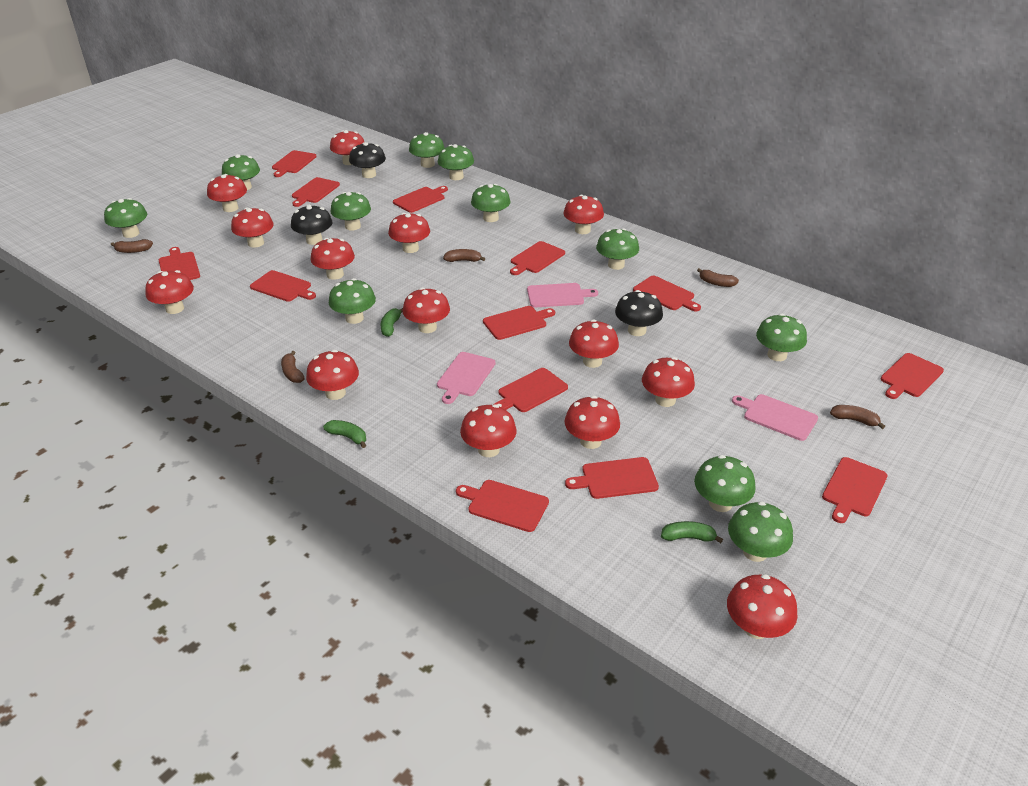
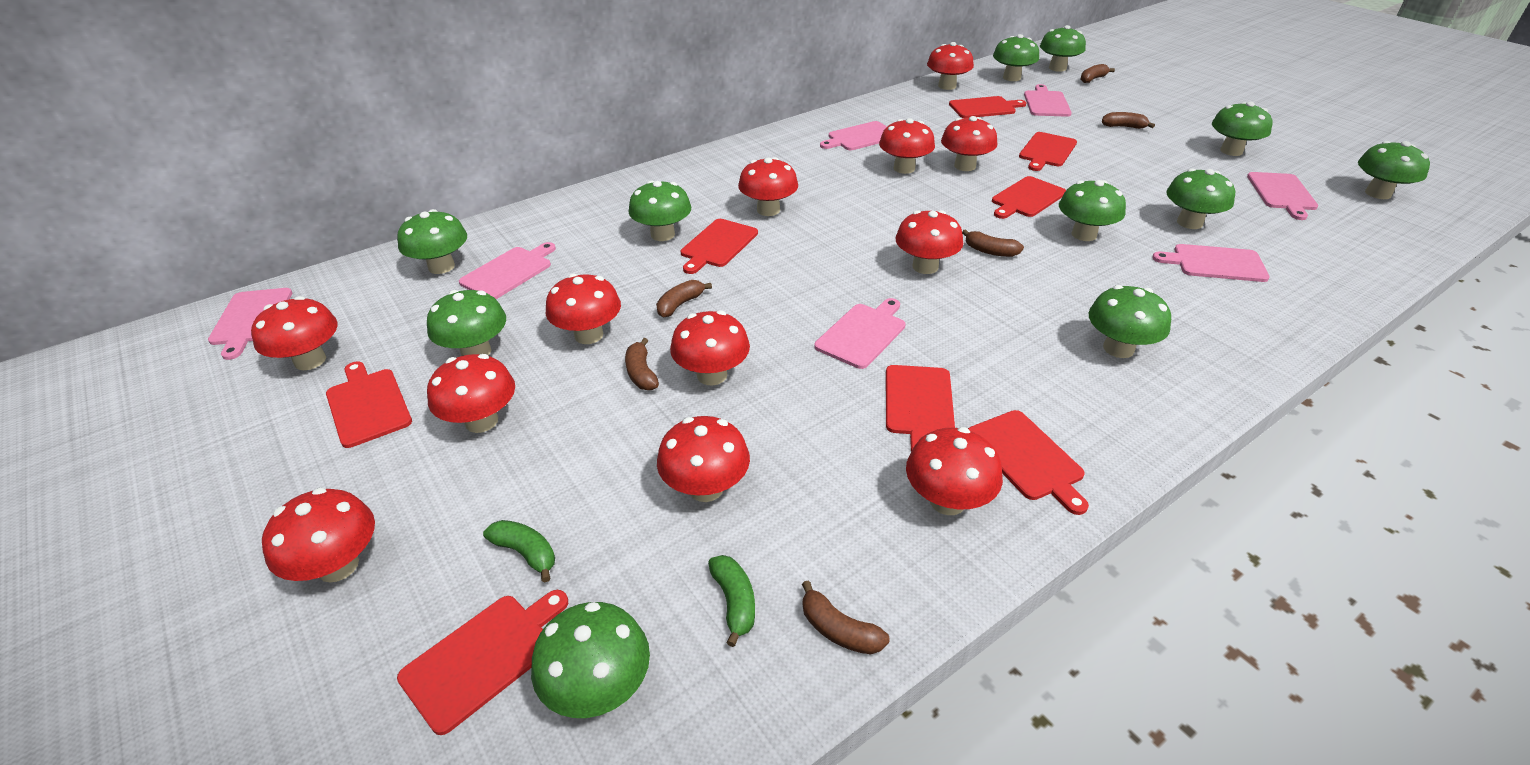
black mushroom: [291,205,333,245] [349,142,386,178] [615,290,663,336] = 3 -> none = 0
brown banana: [111,239,153,253] [281,351,305,383] [443,249,485,262] [697,268,739,287] [830,405,885,429] = 5 -> [625,338,659,390] [656,280,712,318] [802,580,890,654] [962,229,1024,257] [1081,64,1115,83] [1102,112,1155,129] = 6
green banana: [323,420,366,448] [380,308,403,337] [661,521,723,543] = 3 -> [483,520,555,583] [708,555,755,647] = 2
pink cutting board: [437,352,496,404] [527,283,598,308] [732,394,818,441] = 3 -> [208,288,293,360] [459,242,556,299] [814,298,906,369] [820,121,887,150] [1024,84,1072,117] [1152,244,1270,282] [1247,172,1318,220] = 7
red cutting board: [159,247,200,280] [250,270,316,302] [272,150,317,177] [292,177,340,207] [393,186,448,213] [456,480,549,532] [483,306,555,340] [493,368,568,412] [510,241,565,275] [565,457,659,499] [633,276,701,311] [822,457,888,523] [881,353,944,399] = 13 -> [326,361,412,448] [397,590,568,735] [681,219,758,274] [886,365,955,452] [949,96,1026,118] [968,410,1089,515] [992,176,1066,219] [1019,132,1077,171] = 8
red mushroom: [145,270,194,314] [207,174,247,212] [231,208,274,247] [306,350,359,400] [311,238,355,280] [330,130,364,165] [388,213,430,253] [403,287,450,333] [460,404,517,457] [563,195,604,234] [564,396,620,449] [569,319,619,368] [642,357,695,407] [727,574,798,639] = 14 -> [251,296,338,370] [262,488,375,583] [427,354,515,433] [546,273,621,344] [657,416,750,502] [670,311,750,386] [738,157,798,216] [879,118,935,174] [895,210,963,274] [906,427,1003,515] [927,42,974,90] [941,116,997,171] = 12

